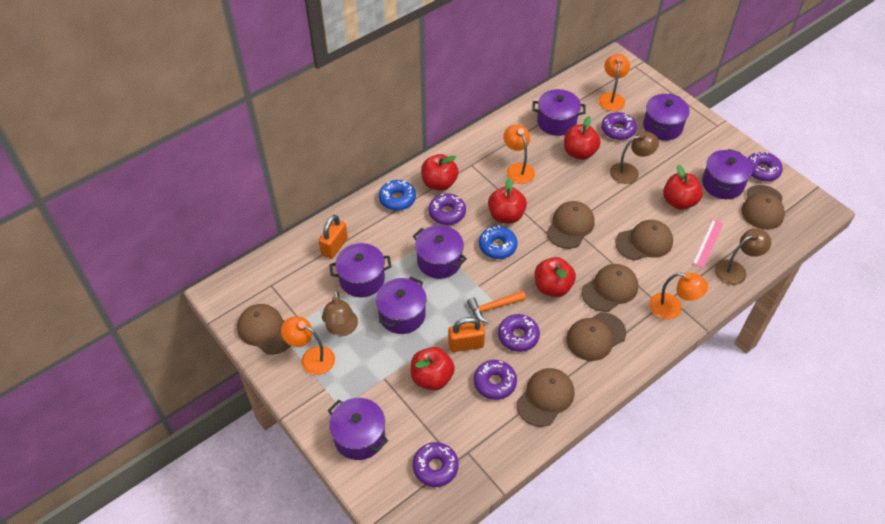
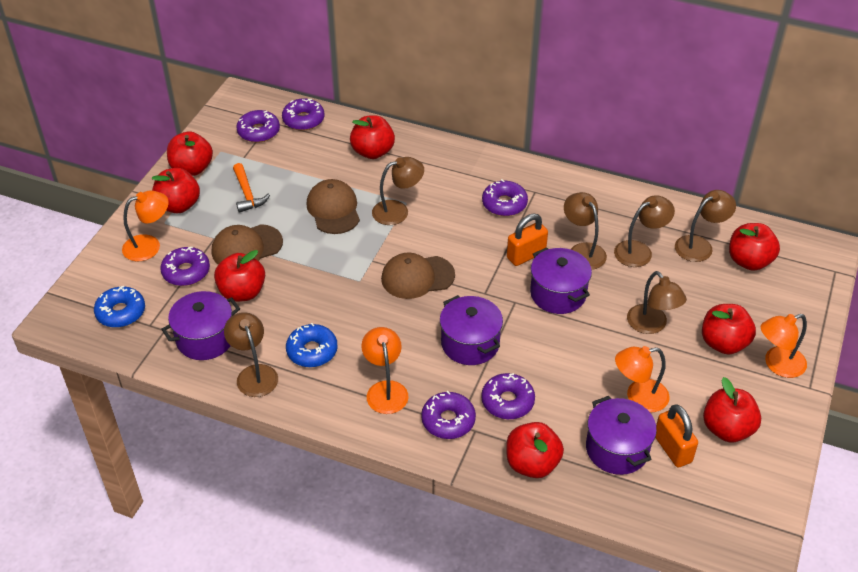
brown cap: [237,304,290,355] [516,368,574,427] [546,201,594,249] [566,312,626,361] [582,264,638,312] [615,220,673,260] [741,185,785,230] = 7 -> [212,224,283,265] [307,179,360,234] [381,253,455,299] = 3
brown lamp: [322,290,358,337] [610,131,659,184] [715,228,771,285] = 3 -> [224,312,278,397] [372,157,424,225] [564,192,607,270] [614,195,675,267] [627,271,687,334] [675,190,736,262] = 6
pink ruler: [693,219,723,269] = 1 -> none = 0
purple pot: [328,398,388,460] [329,243,392,298] [376,276,427,334] [413,225,467,279] [532,89,586,136] [643,93,690,140] [702,149,753,199] = 7 -> [161,291,240,360] [440,295,503,365] [530,247,592,314] [586,396,657,475] = 4
red apple: [411,347,455,391] [421,154,459,191] [488,177,527,224] [535,257,576,297] [564,116,601,160] [663,165,703,210] = 6 -> [152,168,200,213] [167,131,213,176] [214,250,265,302] [350,115,395,159] [506,422,564,478] [702,304,756,355] [703,377,761,442] [729,223,780,271] = 8

